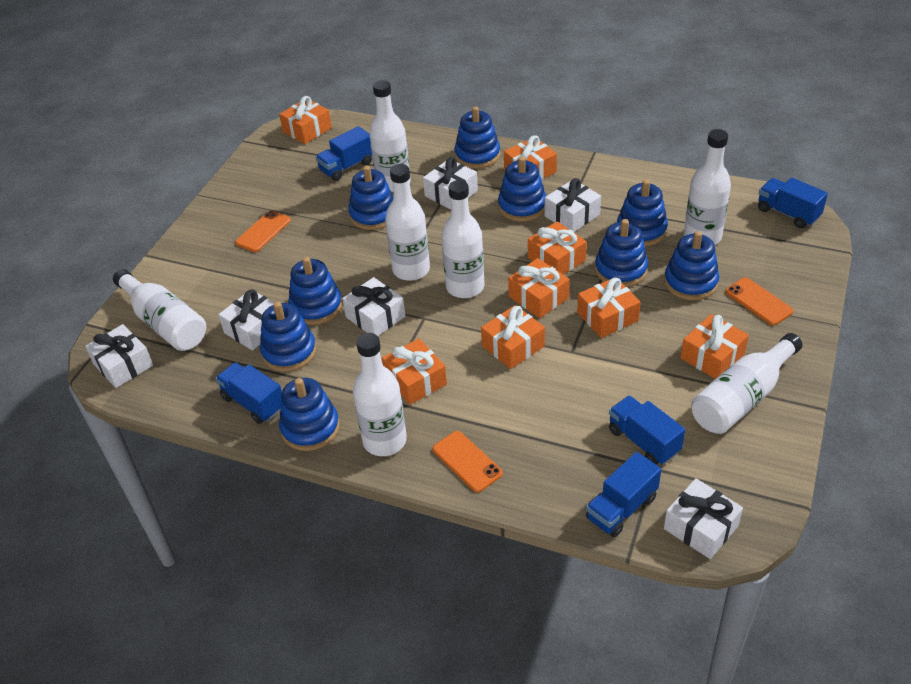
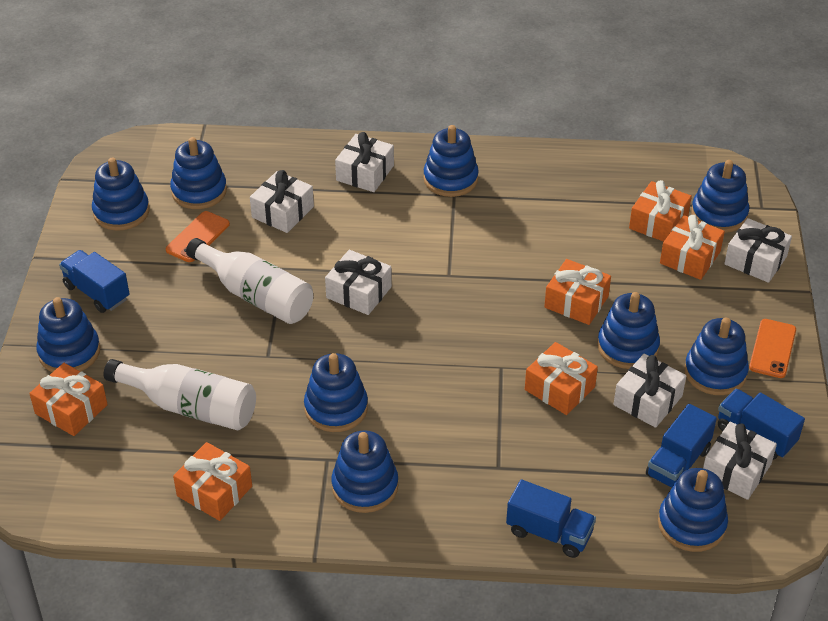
blue stacking toy: [260,302,316,372] [279,378,340,451] [288,257,342,325] [348,166,393,230] [454,107,500,169] [498,157,546,222] [595,219,648,287] [617,180,668,246] [664,231,719,300] = 9 -> [36,297,100,372] [92,158,150,231] [170,137,227,209] [304,353,368,432] [331,431,398,513] [423,125,479,197] [597,292,660,369] [658,468,728,552] [684,318,749,395] [691,160,749,233] = 10
blue truck: [216,362,282,424] [316,126,372,181] [586,452,661,537] [609,395,685,465] [758,178,828,228] = 5 -> [59,250,130,313] [506,480,596,558] [646,404,717,487] [718,389,805,460] = 4
orange gift: [279,96,332,144] [382,338,447,405] [481,305,545,369] [504,135,557,180] [508,258,570,318] [528,221,587,275] [577,277,641,338] [680,314,749,379] = 8 -> [29,363,108,436] [173,442,252,521] [525,342,598,415] [544,259,611,325] [629,180,692,242] [660,215,725,280] = 6
orange phone: [235,210,291,252] [432,431,503,492] [725,277,794,325] = 3 -> [166,211,230,262] [749,319,796,378] = 2
white bottle: [113,269,206,351] [353,333,407,456] [369,80,411,192] [385,164,430,281] [441,180,484,298] [684,129,731,245] [691,333,802,434] = 7 -> [104,359,256,430] [186,238,313,324] = 2

